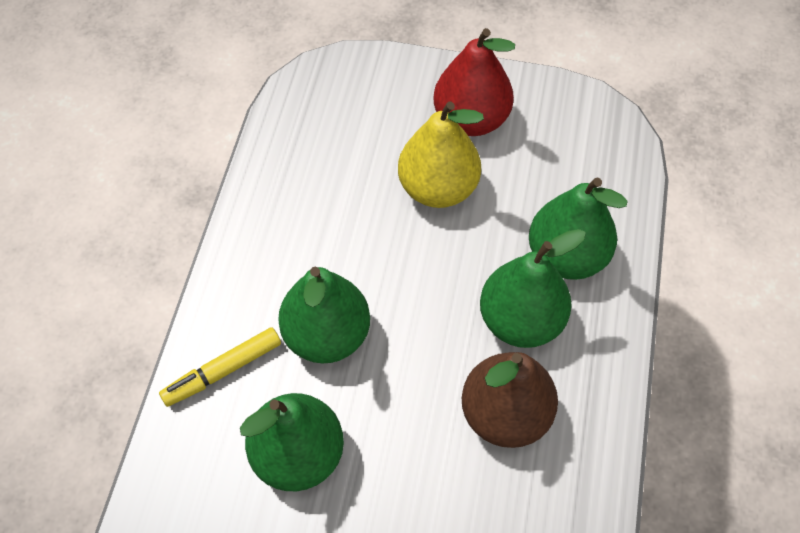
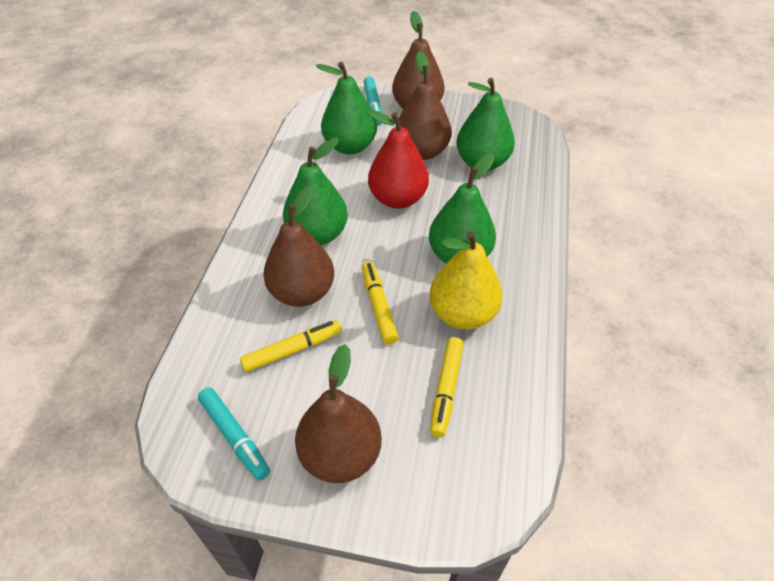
brown pear: [462,352,558,448] = 1 -> [263,186,334,307] [295,344,382,483] [392,11,445,109] [399,51,452,160] = 4
turquoise marker: none = 0 -> [198,387,270,481] [364,76,382,126] = 2
yellow marker: [159,327,281,407] = 1 -> [240,320,342,372] [362,262,398,344] [430,337,463,438] = 3

